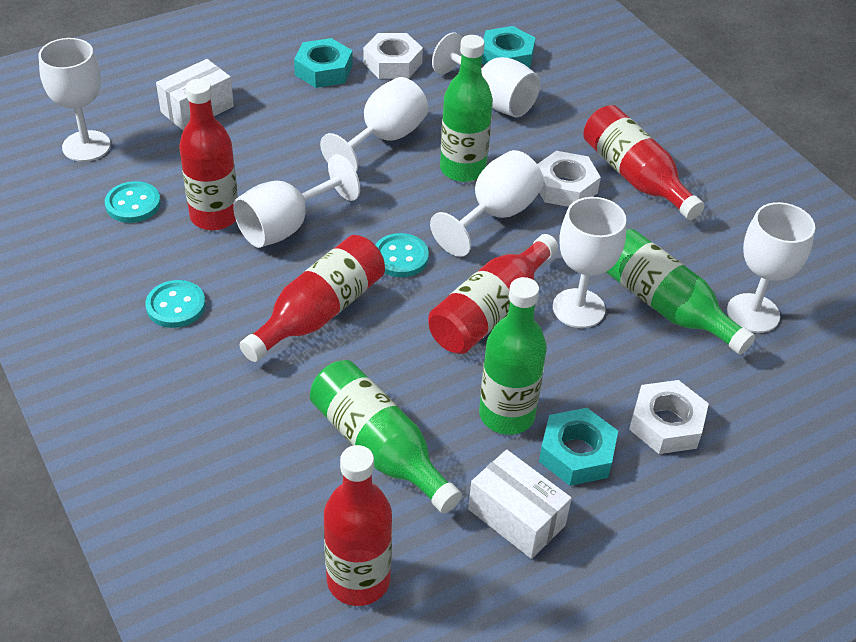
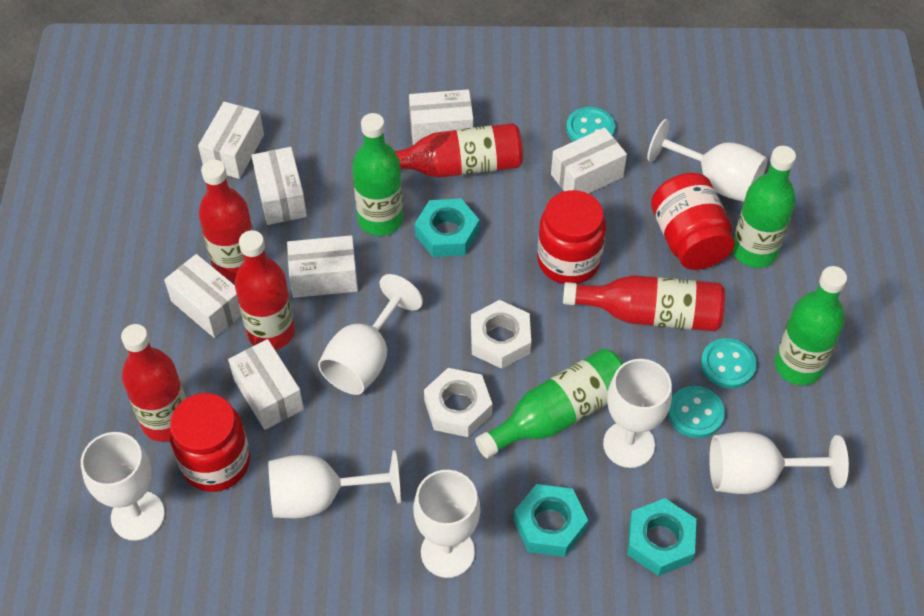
red jar: none = 0 -> [169,393,250,492] [537,190,606,284] [651,173,735,270] = 3
white box: [156,59,234,131] [468,450,572,559] = 2 -> [164,254,241,338] [198,102,264,179] [228,339,304,430] [252,147,307,225] [287,235,358,298] [409,89,473,145] [551,128,627,194] = 7
white nut: [363,33,423,79] [537,151,601,207] [629,380,709,454] = 3 -> [424,368,492,437] [471,300,531,369] = 2

